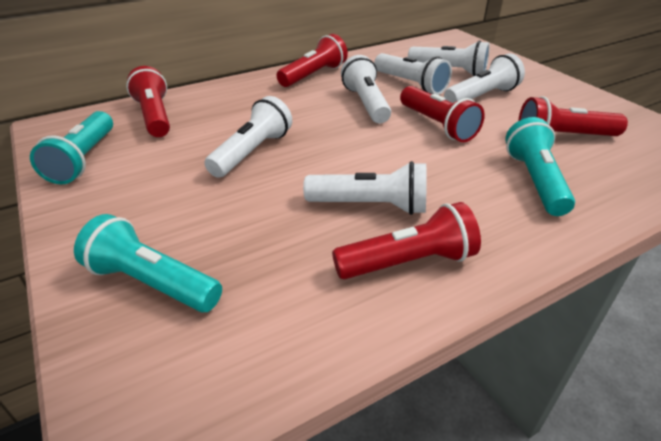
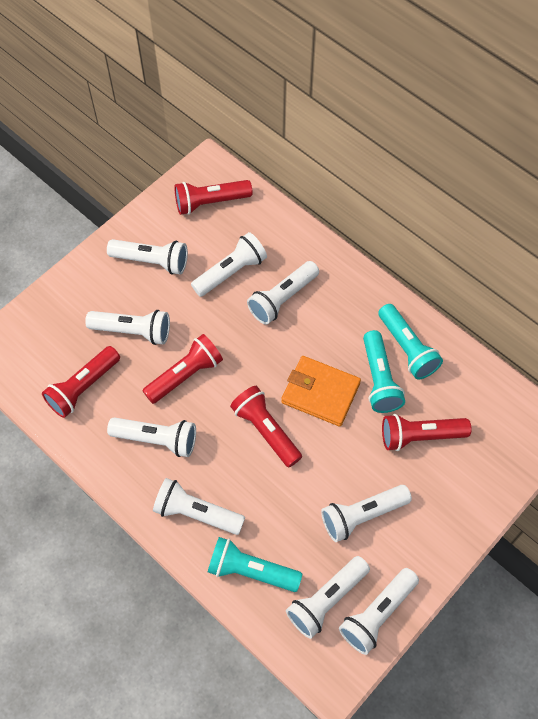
orange wallet: none = 0 -> [281,356,361,427] = 1
white flashlight: [204,96,292,178] [303,161,427,215] [341,55,391,123] [374,53,452,95] [408,41,490,76] [444,54,525,103] = 6 -> [85,310,170,345] [107,239,188,274] [107,417,196,457] [153,478,245,535] [191,232,267,297] [247,261,319,325] [286,556,370,639] [321,485,412,542] [339,568,419,655] = 9

